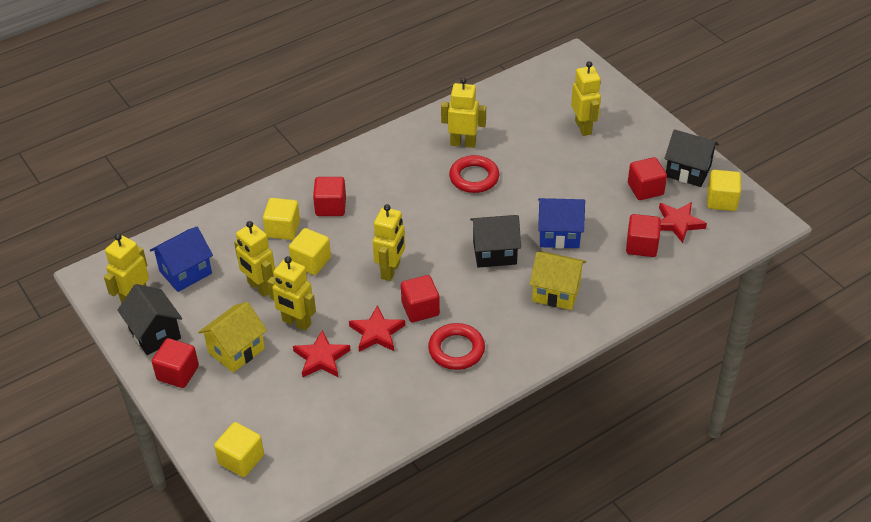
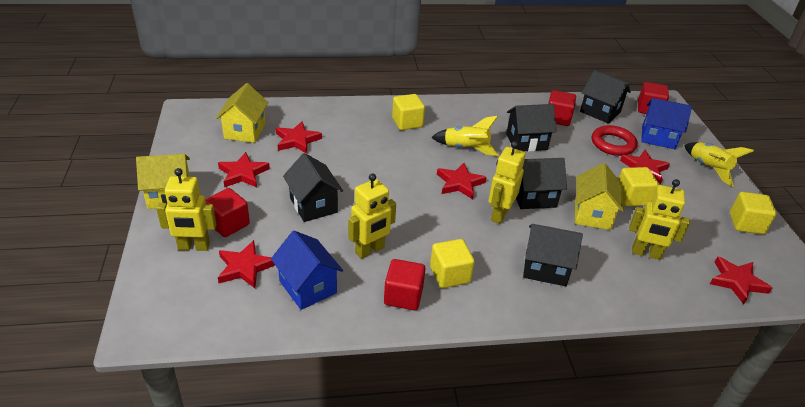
black house: [117,284,182,355] [470,215,521,268] [664,129,719,187] = 3 -> [283,153,343,222] [506,104,557,152] [516,158,567,209] [523,224,583,286] [580,70,631,124] = 5
red cube: [152,338,199,388] [313,177,346,216] [401,275,440,322] [626,214,661,257] [628,157,667,200] = 5 -> [205,188,250,237] [384,259,425,310] [548,90,576,126] [638,82,669,114] = 4
red ring: [428,323,485,370] [449,155,499,193] = 2 -> [592,125,637,156] = 1
red star: [293,330,351,378] [349,305,405,352] [659,202,707,243] = 3 -> [218,152,270,187] [218,240,275,288] [276,121,322,154] [437,163,487,199] [620,150,670,184] [710,256,772,304] = 6
yellow house: [198,302,267,373] [529,251,586,310] = 2 -> [136,154,190,209] [216,83,268,143] [575,163,624,230] = 3
yellow robot: [104,234,149,304] [234,221,275,297] [267,256,316,331] [373,204,405,281] [441,77,486,148] [571,61,601,136] = 6 -> [156,168,217,251] [348,174,396,259] [489,141,526,224] [629,179,690,260] = 4
yellow rocket: none = 0 -> [431,116,499,156] [684,142,754,187] = 2

